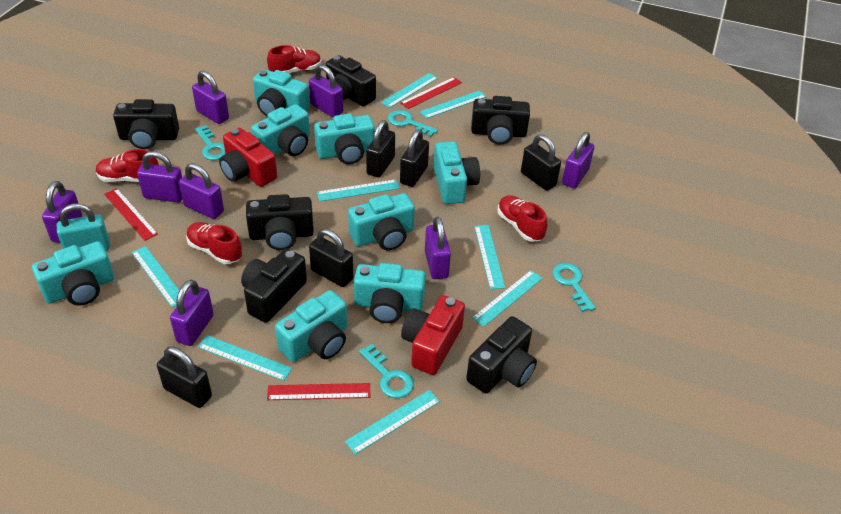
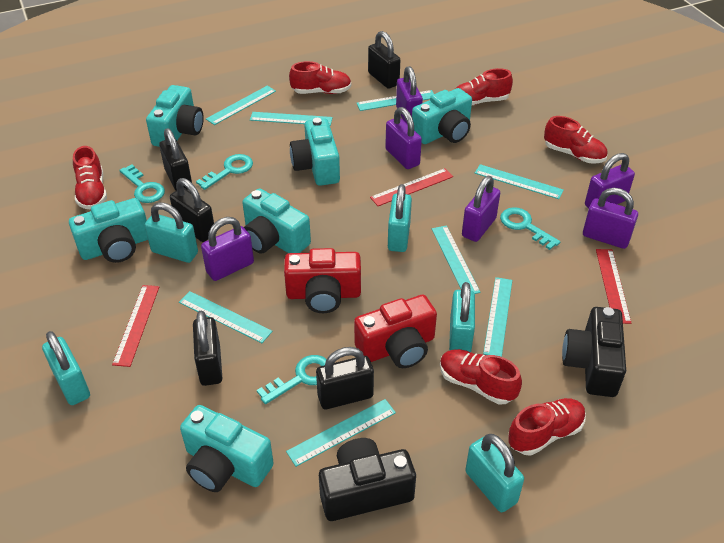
black camera: [113,99,179,149] [241,249,307,323] [246,194,314,250] [326,55,376,106] [466,316,537,394] [471,96,530,145] = 6 -> [319,438,416,521] [562,307,626,397] = 2
purple padlock: [42,181,82,243] [137,151,182,203] [170,280,214,346] [179,163,224,219] [192,71,229,124] [309,65,343,118] [425,217,451,279] [562,132,594,188] = 8 -> [201,217,254,281] [385,107,422,169] [396,66,423,123] [462,176,500,242] [583,188,638,249] [585,153,635,208] = 6
red shoe: [96,149,159,182] [186,222,242,264] [267,45,321,73] [498,195,547,242] = 4 -> [73,146,107,210] [289,61,352,94] [440,349,522,405] [455,68,513,105] [508,398,586,456] [544,116,607,164] = 6
turquoise camera: [32,241,114,306] [251,104,310,156] [253,69,310,117] [275,290,347,362] [314,114,375,164] [348,193,415,250] [354,263,426,323] [433,141,480,204] = 8 -> [69,198,148,263] [146,85,204,147] [180,405,274,492] [242,188,311,254] [290,118,340,186] [412,88,472,144] = 6
turquoise padlock: [57,203,110,250] = 1 -> [42,331,90,405] [145,202,198,263] [388,184,412,252] [449,282,475,352] [465,434,524,512] = 5

